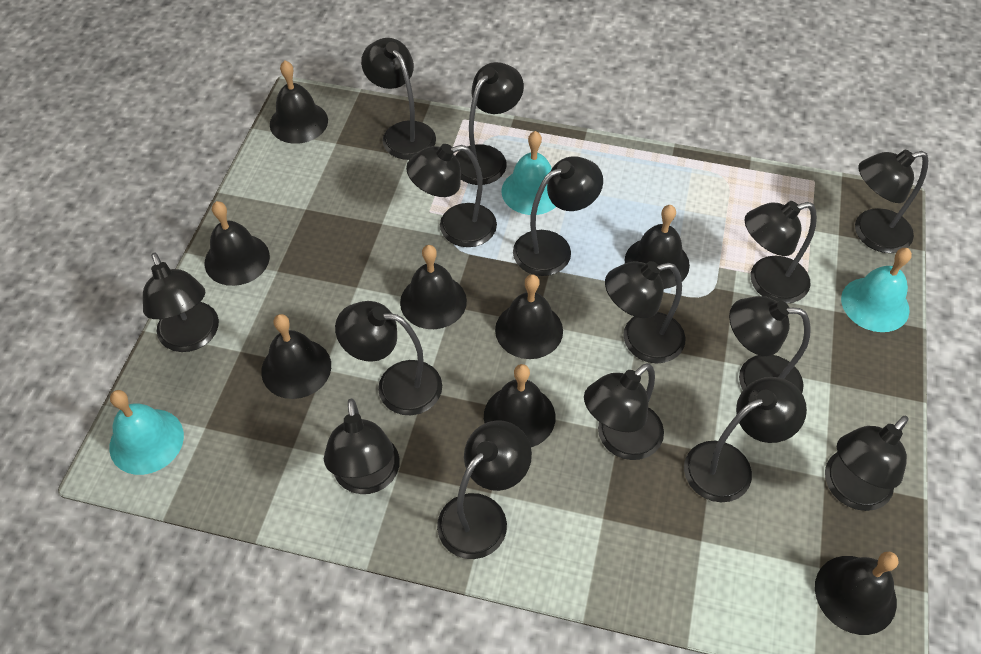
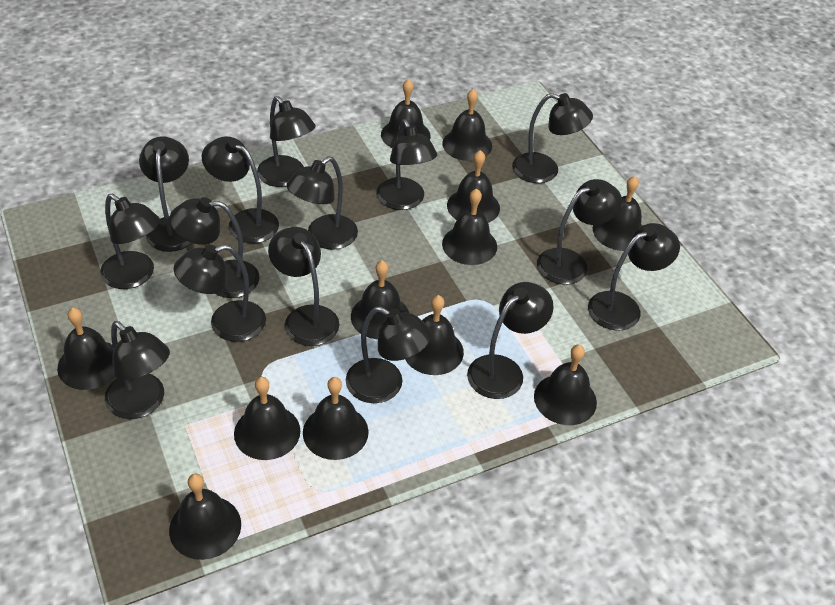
black bell: [205,201,270,286] [261,314,331,399] [270,61,328,144] [400,245,467,329] [484,364,555,447] [495,274,563,359] [625,205,690,289] [815,552,898,635] = 8 -> [57,308,115,390] [169,473,241,560] [234,377,300,460] [303,377,369,460] [351,260,409,339] [381,79,431,148] [405,295,464,375] [442,88,492,161] [442,189,497,265] [447,150,500,223] [534,344,597,425] [593,176,643,251] = 12
turquoise bell: [109,390,184,475] [501,131,556,215] [841,248,912,332] = 3 -> none = 0

